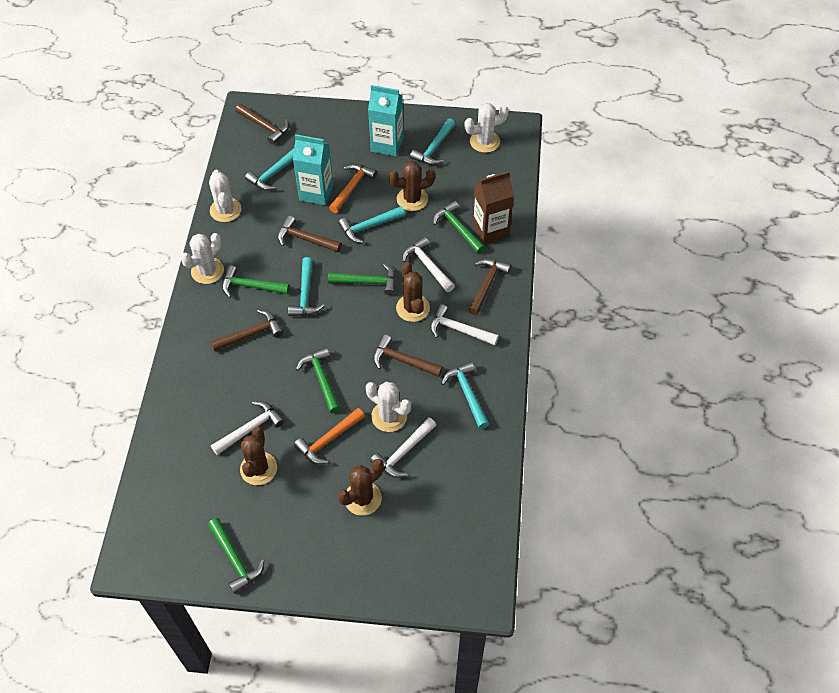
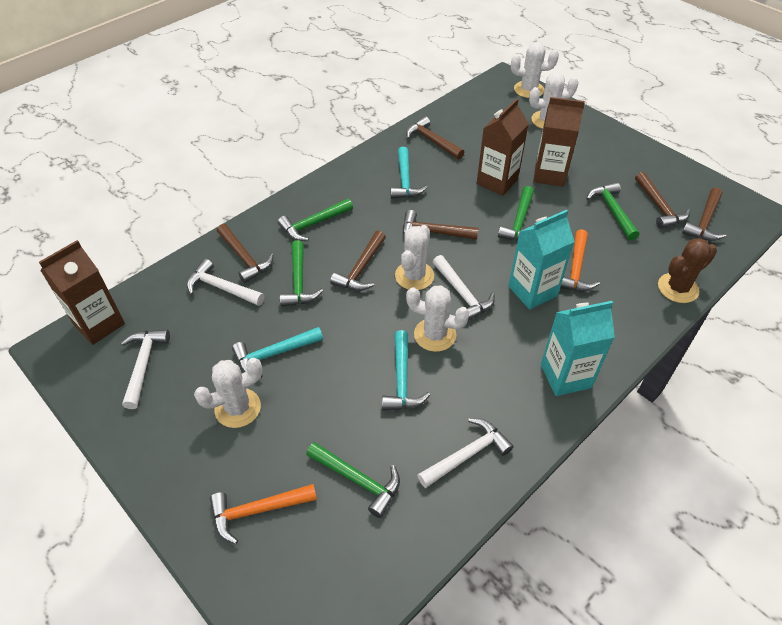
brown cactus: [240,426,277,485] [338,459,384,516] [389,161,435,211] [396,262,430,322] = 4 -> [658,238,717,303] = 1
brown carton: [472,171,514,244] = 1 -> [39,240,125,345] [476,98,529,196] [533,97,585,187] = 3
brown hammer: [211,310,283,352] [235,104,289,145] [277,216,342,252] [373,334,443,377] [469,259,511,315] = 5 -> [217,224,274,283] [330,230,386,291] [403,210,478,240] [406,116,464,159] [635,172,690,229] [682,188,726,241] = 6
turquoise hammer: [245,148,294,191] [288,257,325,316] [338,206,405,243] [410,119,456,165] [441,362,489,429] = 5 -> [232,327,323,378] [382,330,430,411] [390,147,428,199] = 3
white cactus: [181,233,224,284] [209,170,241,222] [366,382,411,432] [465,103,509,153] = 4 -> [194,358,262,428] [395,225,434,290] [406,285,469,352] [511,42,559,98] [529,72,579,129] = 5

